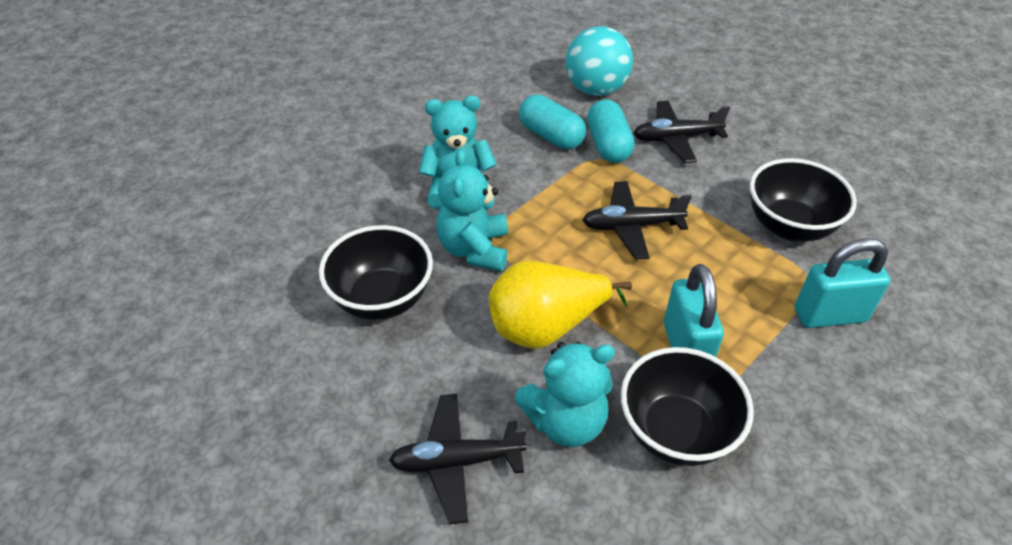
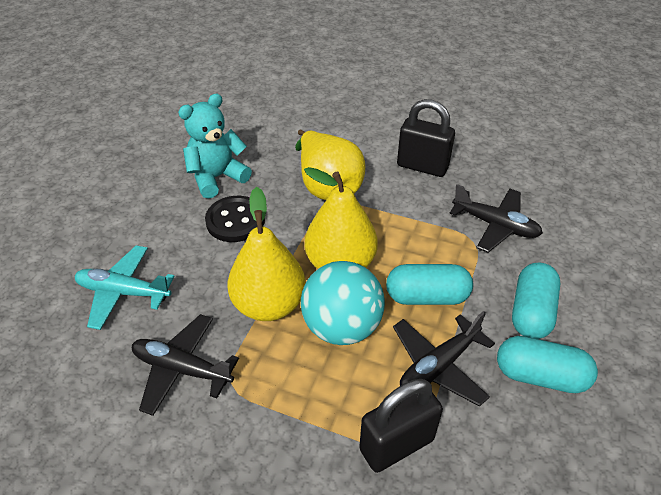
black bowl: [319,225,433,320] [620,347,754,466] [749,158,857,242] = 3 -> none = 0
black button: none = 0 -> [205,196,265,242] = 1
black padlock: none = 0 -> [359,379,443,473] [397,99,455,177] = 2
turquoise capsule: [519,95,586,149] [587,99,635,163] = 2 -> [386,264,473,305] [497,336,598,393] [512,263,561,339] = 3
turquoise padlock: [664,264,724,357] [795,238,890,328] = 2 -> none = 0
turquoise plane: none = 0 -> [75,246,175,330] = 1
turquoise teddy bear: [419,96,497,209] [436,149,508,271] [515,342,615,447] = 3 -> [178,94,252,199] = 1
yellow pear: [489,260,632,349] = 1 -> [228,187,306,321] [295,130,365,200] [304,167,378,269] = 3

